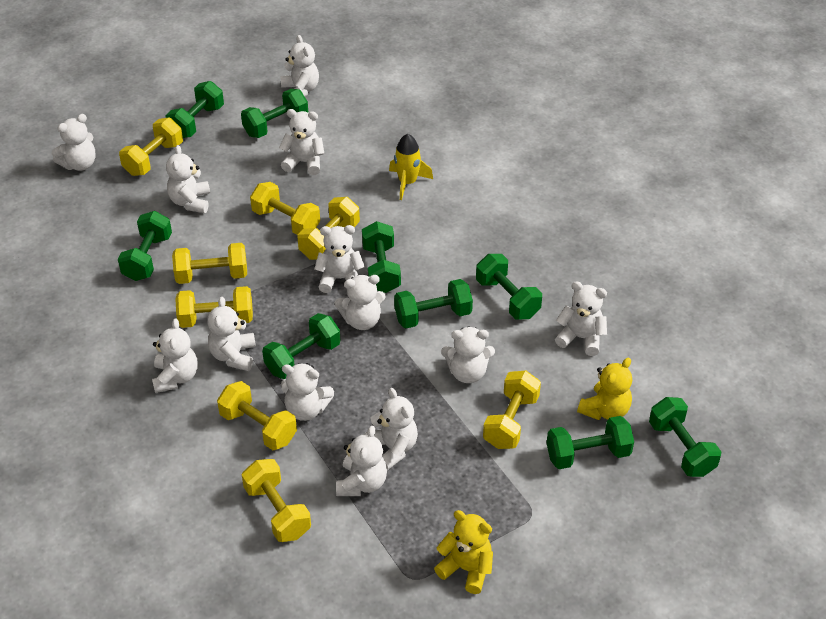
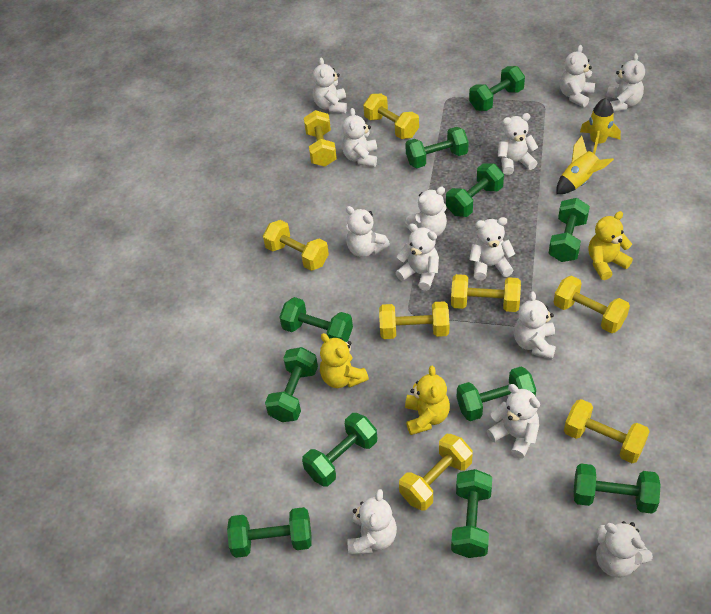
green dumbbell: [118,211,172,281] [165,81,224,138] [241,89,308,138] [262,313,341,379] [362,221,401,293] [394,279,473,328] [476,254,542,320] [547,416,634,469] [649,397,721,477] = 9 -> [227,507,312,558] [265,347,318,422] [279,297,353,342] [302,413,377,487] [405,127,469,168] [446,163,504,217] [451,469,492,558] [457,366,536,421] [469,66,525,111] [548,198,590,262] [574,464,661,514] = 11
yellow rocket: [389,134,433,200] = 1 -> [556,135,614,194] [580,98,621,154] = 2
yellow teddy bear: [434,510,493,594] [577,358,632,420] = 2 -> [320,333,369,388] [405,366,450,435] [588,211,633,280] = 3

